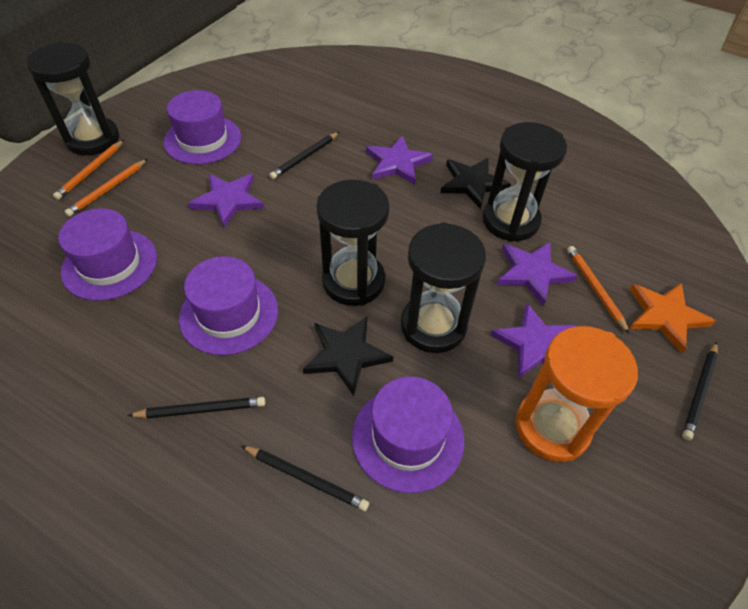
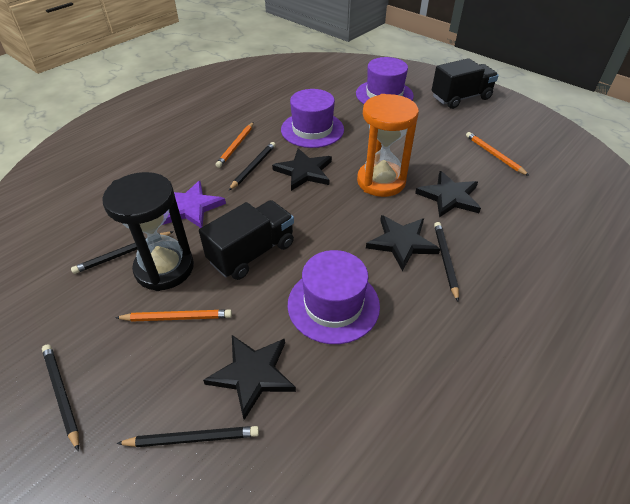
black hourglass: [26,42,119,155] [316,180,390,306] [401,222,486,353] [483,122,567,242] = 4 -> [102,172,194,291] = 1
black pencil: [127,397,265,419] [241,445,369,511] [269,132,339,179] [682,342,718,441] = 4 -> [42,344,79,451] [71,231,174,274] [116,426,259,447] [229,142,276,190] [434,222,459,301] = 5
black star: [303,316,394,396] [440,158,511,209] = 2 -> [203,335,296,420] [272,148,332,191] [366,215,440,271] [415,171,481,218] = 4
black truck: none = 0 -> [199,200,294,280] [432,58,499,109] = 2
orange star: [629,283,716,353] = 1 -> none = 0
purple hat: [58,208,157,301] [164,90,241,164] [179,256,278,355] [352,376,464,493] = 4 -> [281,89,344,148] [287,250,380,344] [356,57,414,104] = 3
purple star: [188,174,264,227] [366,135,433,185] [490,303,577,378] [497,242,577,306] = 4 -> [162,181,226,228] = 1

